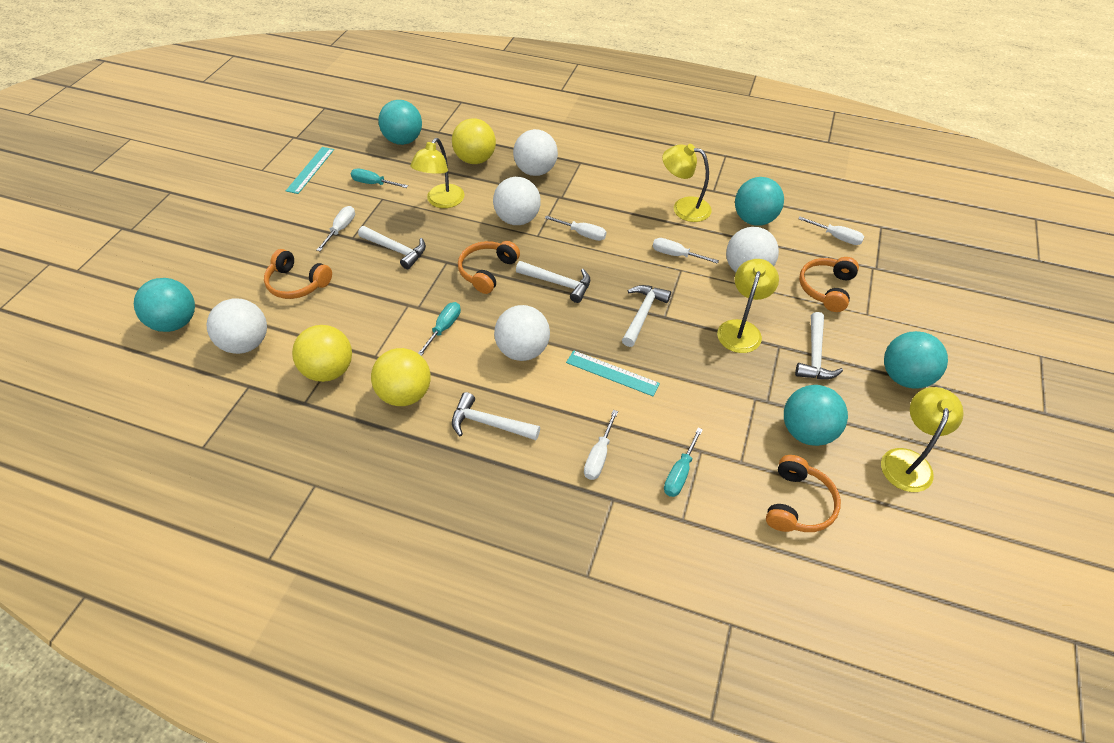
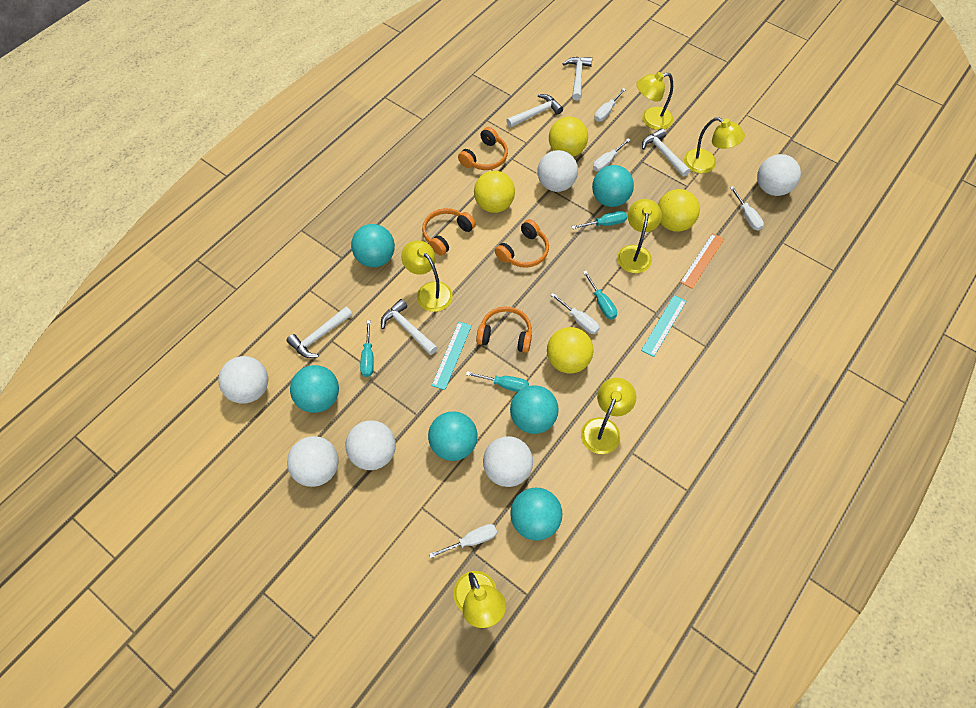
orange ruler: none = 0 -> [680,233,724,288] = 1
turquoise ball: [134,278,195,332] [378,100,422,145] [735,177,784,226] [784,385,848,446] [884,331,948,389] = 5 -> [290,365,339,413] [351,224,395,267] [428,411,478,461] [510,385,559,434] [510,488,562,541] [592,165,634,207] = 6
turquoise screwdriver: [351,169,408,188] [418,302,461,356] [664,428,703,497] = 3 -> [360,320,374,377] [466,371,529,392] [572,211,627,229] [583,271,617,319] = 4
white ball: [207,298,267,354] [493,177,541,225] [494,305,550,361] [513,129,558,176] [726,227,779,273] = 5 -> [218,356,268,404] [287,436,339,487] [345,420,396,470] [483,436,533,487] [538,150,578,192] [757,154,801,196] = 6
yellow ball: [292,325,352,382] [371,348,431,406] [452,118,496,164] = 3 -> [474,171,515,213] [547,327,593,374] [549,117,588,157] [658,189,700,232] = 4
yellow lamp: [410,138,465,208] [662,144,712,222] [717,259,779,353] [881,387,964,492] = 4 -> [401,240,453,312] [454,571,506,628] [581,378,637,454] [617,199,662,273] [636,72,673,130] [684,117,745,173] = 6

